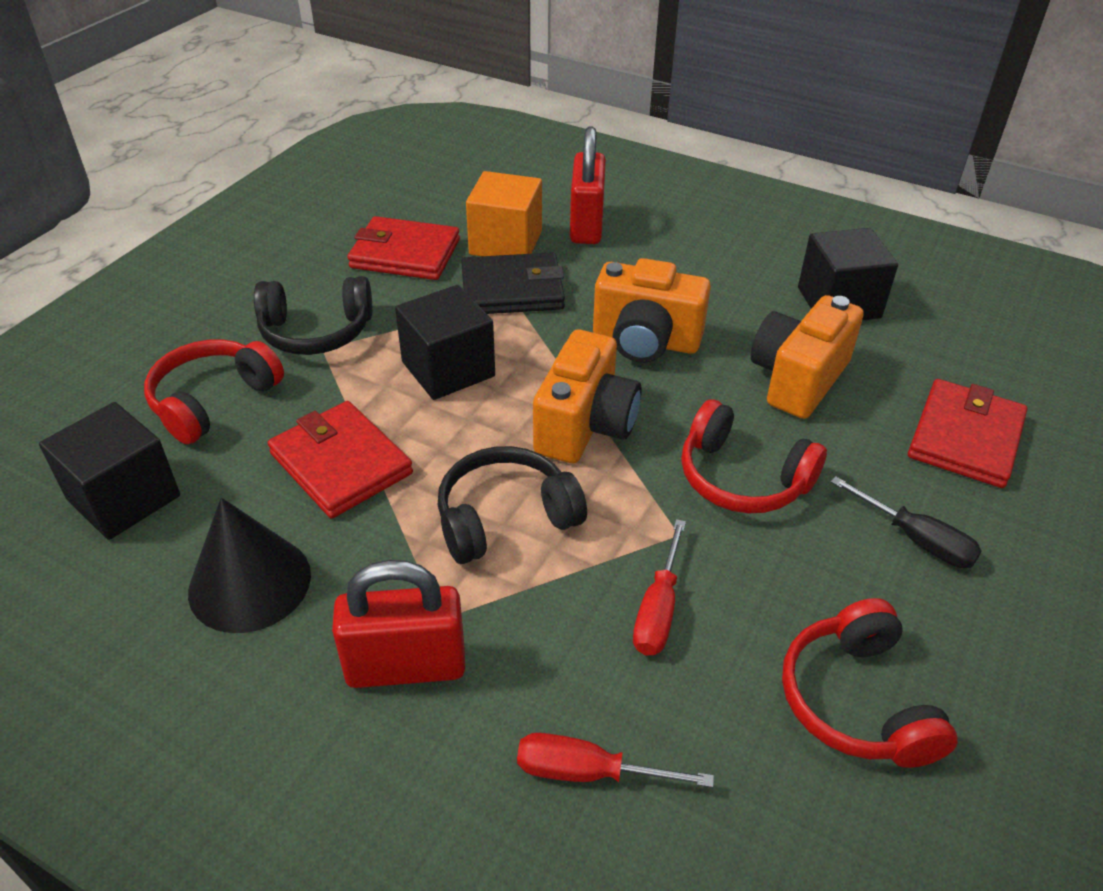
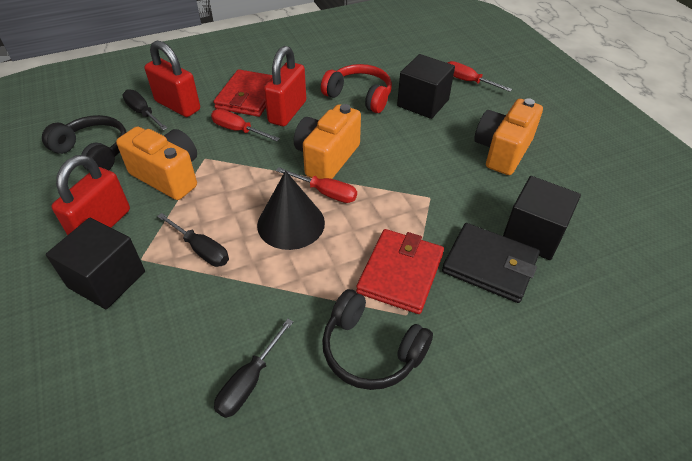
black screwdriver: [830,476,982,568] = 1 -> [122,89,167,130] [157,213,229,267] [214,319,293,418] = 3
orange cube: [466,171,542,256] = 1 -> none = 0
red headphones: [144,340,284,444] [681,400,827,514] [782,598,958,768] = 3 -> [321,64,392,113] = 1
red padlock: [332,560,465,688] [570,126,606,244] = 2 -> [51,155,130,235] [145,40,200,117] [264,46,306,126] = 3
red screwdriver: [517,733,714,788] [633,519,686,656] = 2 -> [211,109,280,141] [276,167,357,203] [447,61,512,92] = 3
red wallet: [268,401,413,518] [347,216,460,280] [908,379,1027,488] = 3 -> [214,69,272,117] [356,229,444,314] = 2

